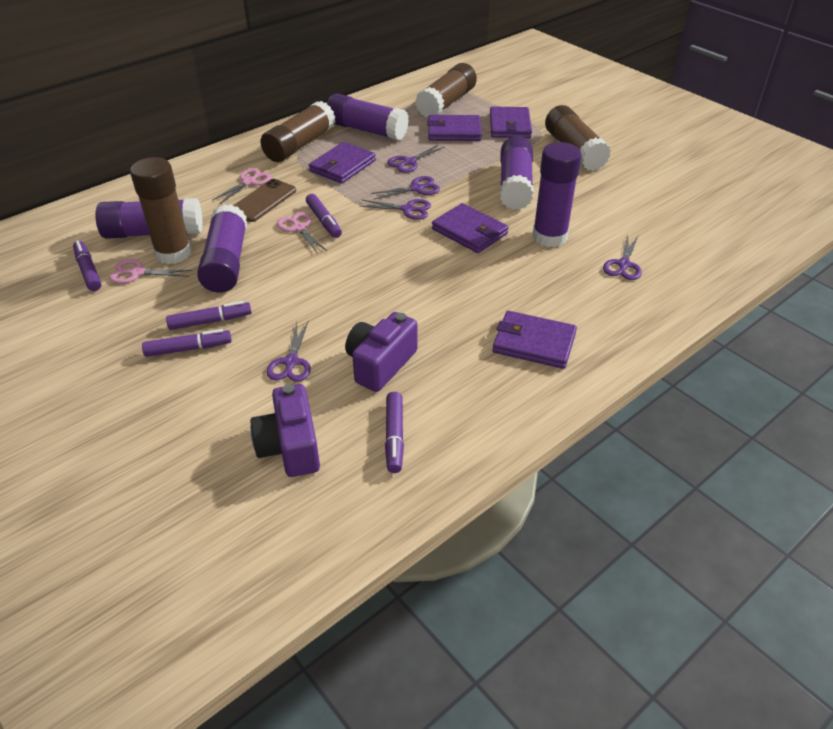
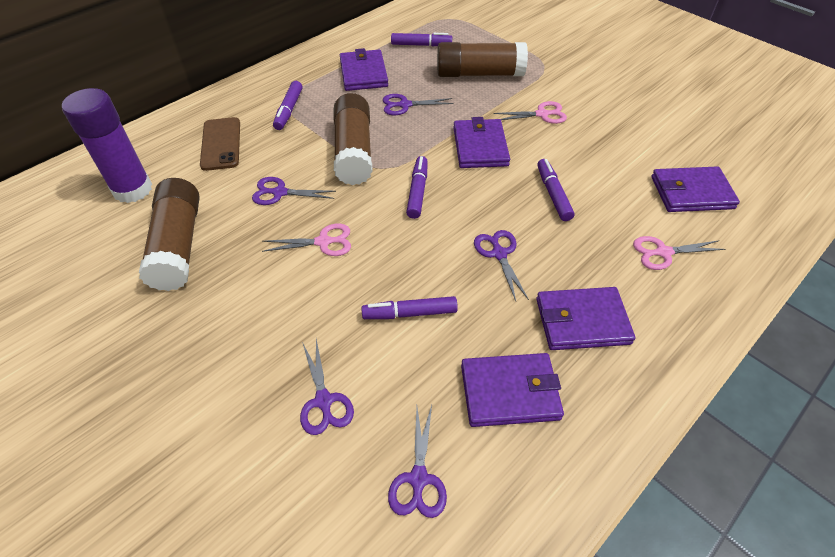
brown glue stick: [130,157,192,264] [260,101,335,162] [415,63,477,117] [545,105,611,171] = 4 -> [139,178,199,291] [333,93,373,185] [437,42,528,77] = 3
purple camera: [250,384,320,477] [345,312,417,392] = 2 -> none = 0
purple glue stick: [95,198,203,239] [197,204,247,293] [327,93,409,141] [500,136,533,210] [532,142,582,247] = 5 -> [62,88,152,203] = 1

